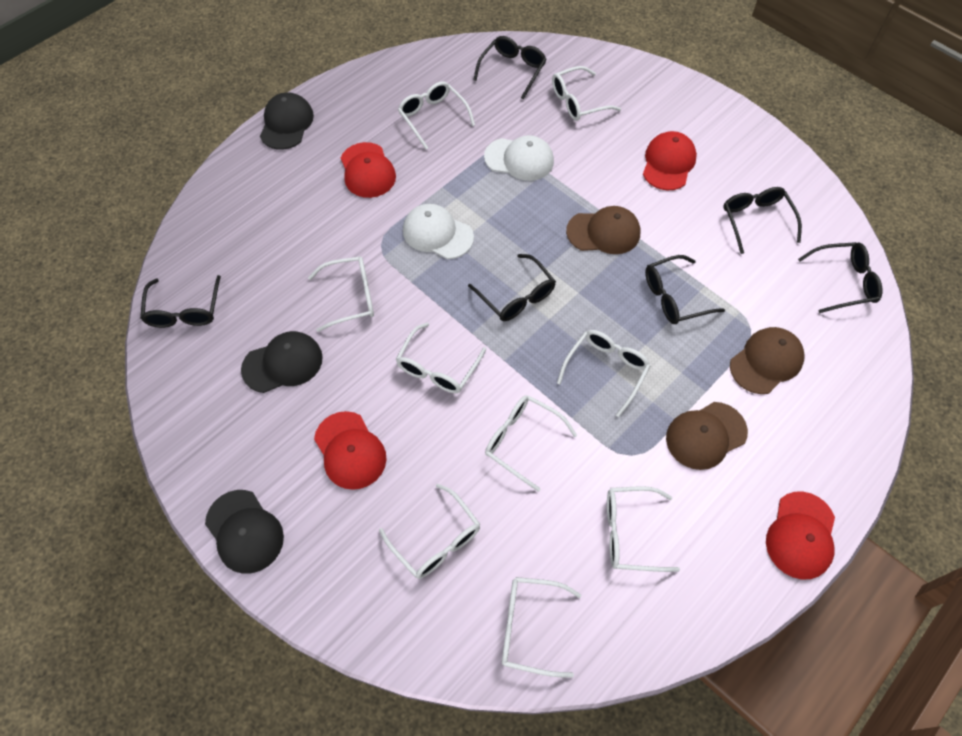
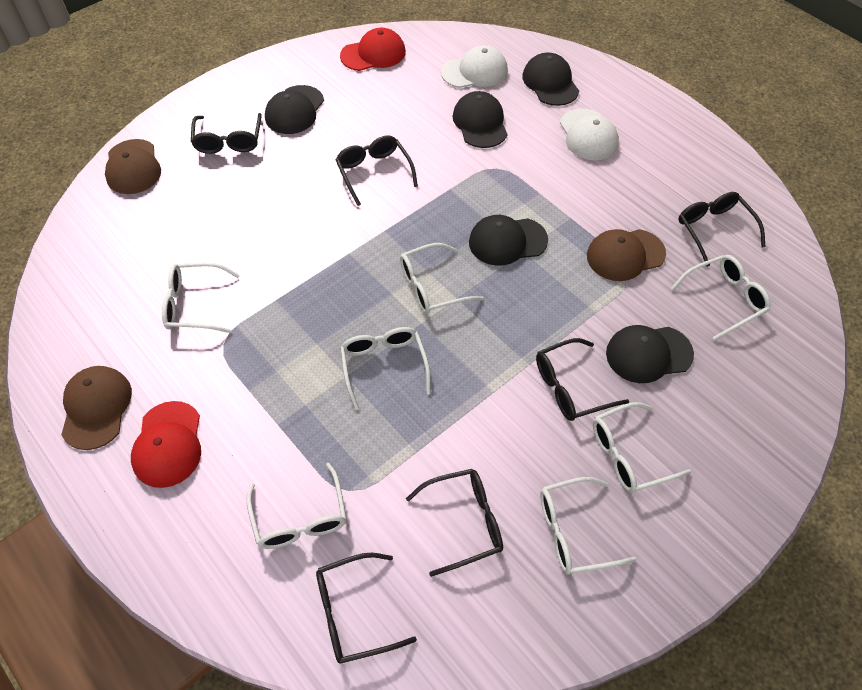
black cap: [205,490,284,574] [241,331,323,393] [260,92,314,150] = 3 -> [265,85,324,134] [453,91,508,148] [469,215,548,266] [523,53,579,106] [606,325,694,383] = 5
red cap: [314,411,387,490] [341,142,396,198] [643,131,697,190] [766,491,835,579] = 4 -> [131,401,201,488] [340,28,406,71] = 2
white glasses: [308,257,374,332] [379,483,480,579] [396,323,486,393] [398,81,475,149] [485,395,577,492] [502,577,581,678] [552,66,621,121] [557,330,651,417] [607,486,680,572] = 9 -> [162,262,240,333] [246,463,347,549] [340,327,431,410] [400,243,484,314] [540,477,637,575] [593,402,692,493] [671,255,770,340] = 7

